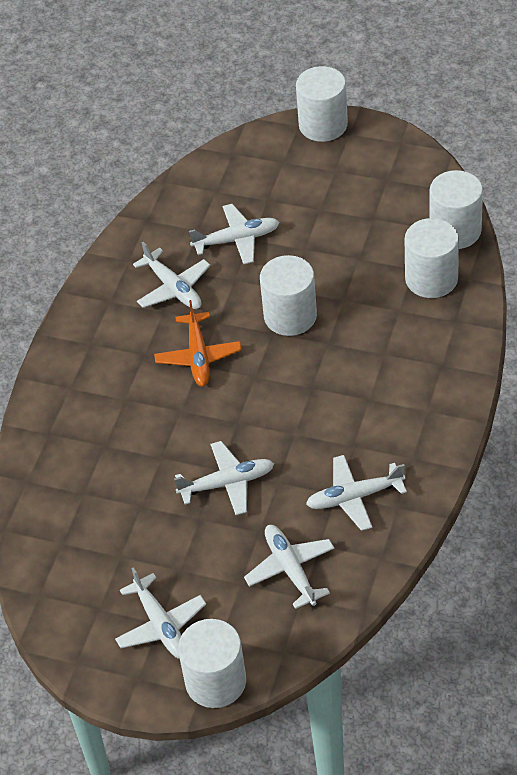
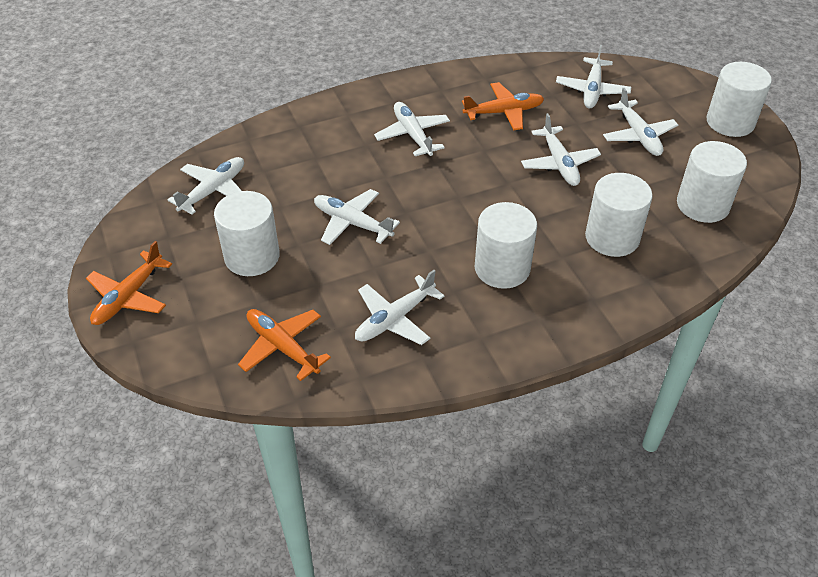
orange plane: [154,300,242,387] = 1 -> [86,241,172,325] [238,309,331,381] [462,82,544,130] = 3
white plane: [115,567,206,659] [133,242,210,309] [174,441,274,515] [189,204,280,264] [244,525,335,609] [306,455,407,531] = 6 -> [168,157,244,215] [314,189,400,245] [355,270,444,345] [374,102,450,156] [521,113,601,186] [556,45,631,108] [603,88,678,156] = 7

